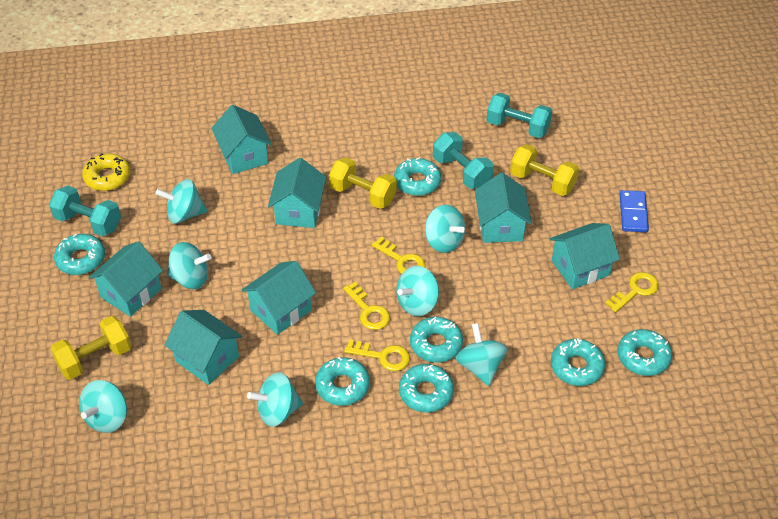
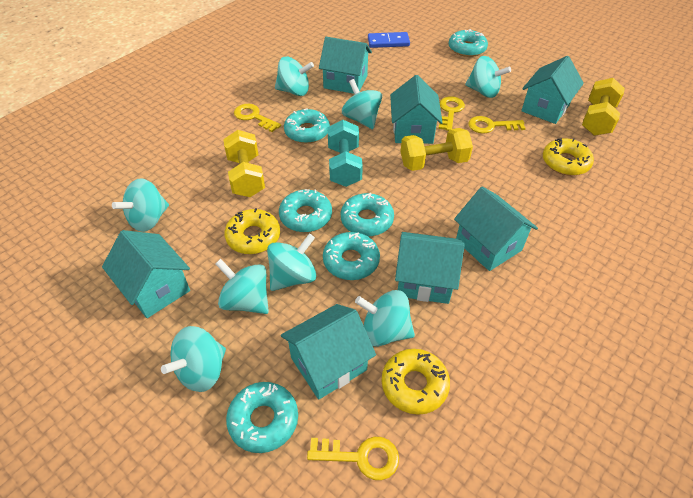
turquoise donut: [54,234,105,275] [315,357,370,406] [394,158,441,196] [399,364,454,412] [410,317,463,363] [551,339,605,386] [618,329,672,376] = 7 -> [226,382,298,453] [279,189,332,232] [284,108,330,143] [323,232,380,280] [341,193,394,236] [448,29,488,57] = 6
turquoise dumbbell: [49,186,121,236] [433,132,494,189] [486,93,552,138] = 3 -> [327,120,363,187] = 1
turquoise spinning top: [79,380,127,433] [155,179,207,224] [167,242,211,289] [247,372,303,427] [396,266,439,316] [425,205,465,253] [456,323,507,386] = 7 -> [112,178,169,232] [161,326,226,392] [215,259,269,314] [267,234,317,291] [275,57,314,96] [342,79,382,129] [355,290,415,347] [465,56,511,98] = 8
yellow donut: [82,153,130,191] = 1 -> [224,208,280,254] [382,349,450,415] [543,138,594,176] = 3

